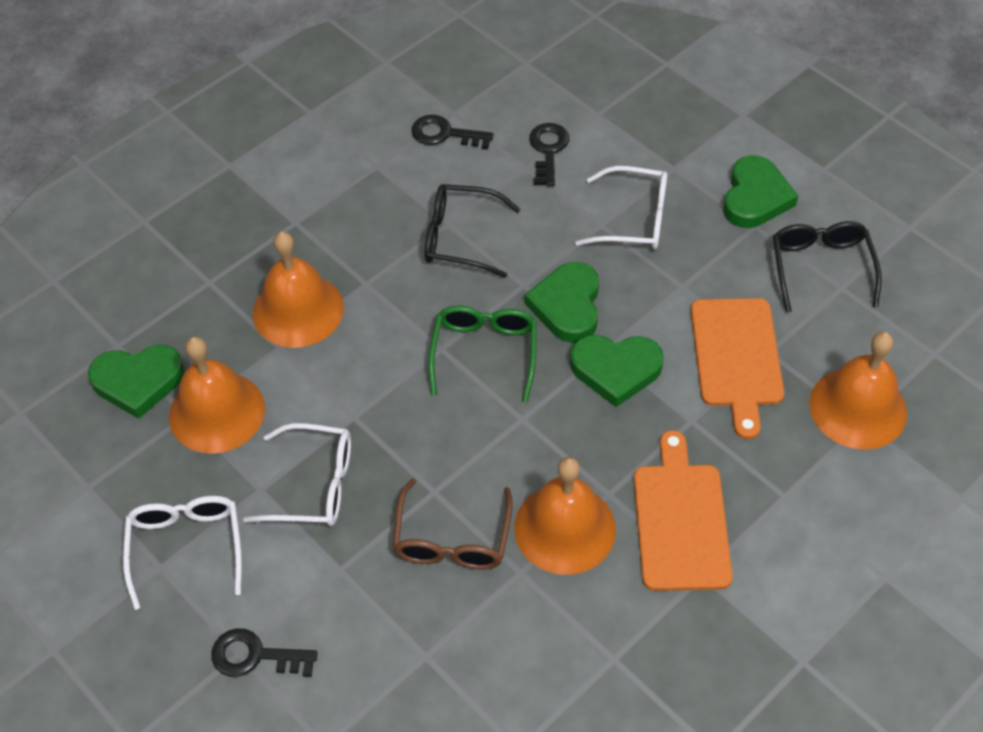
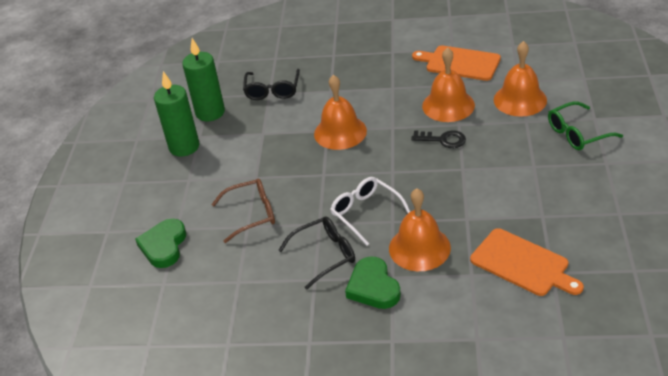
black key: [211,628,318,677] [412,115,494,150] [529,123,569,186] = 3 -> [411,130,466,148] = 1
green candle: none = 0 -> [154,71,200,157] [182,38,225,121] = 2
green heart: [88,344,185,419] [525,262,599,343] [570,335,664,407] [723,155,798,228] = 4 -> [135,219,186,268] [345,256,401,309] = 2
white glasses: [123,496,242,610] [243,423,351,526] [575,166,668,249] = 3 -> [330,177,410,246] = 1

